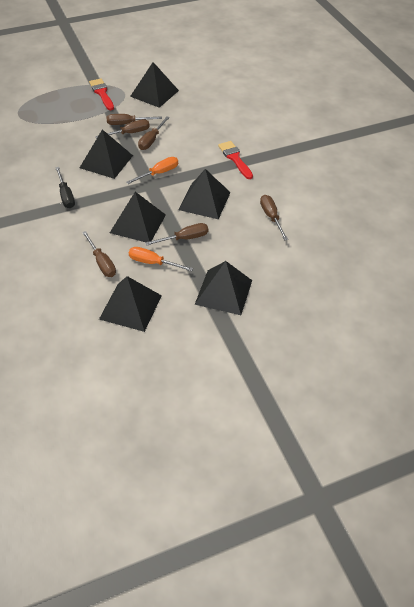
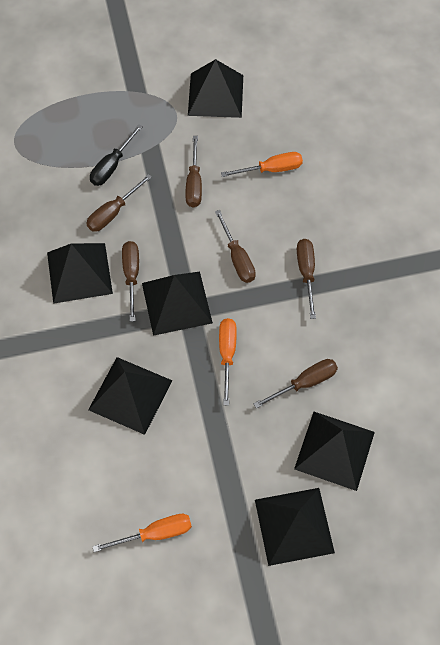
orange screwdriver: [126,157,178,184] [129,247,193,271] = 2 -> [92,514,192,552] [219,318,237,405] [221,152,303,177] = 3
red brush: [89,79,114,110] [218,141,253,179] = 2 -> none = 0

